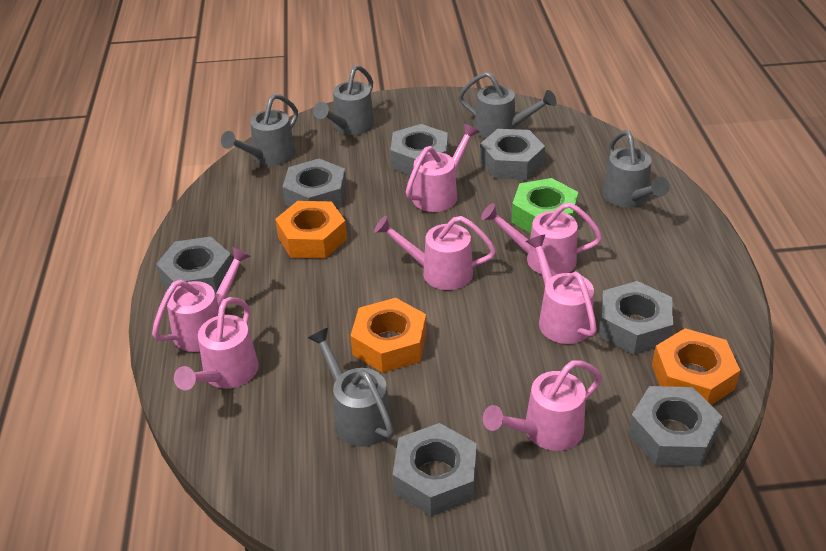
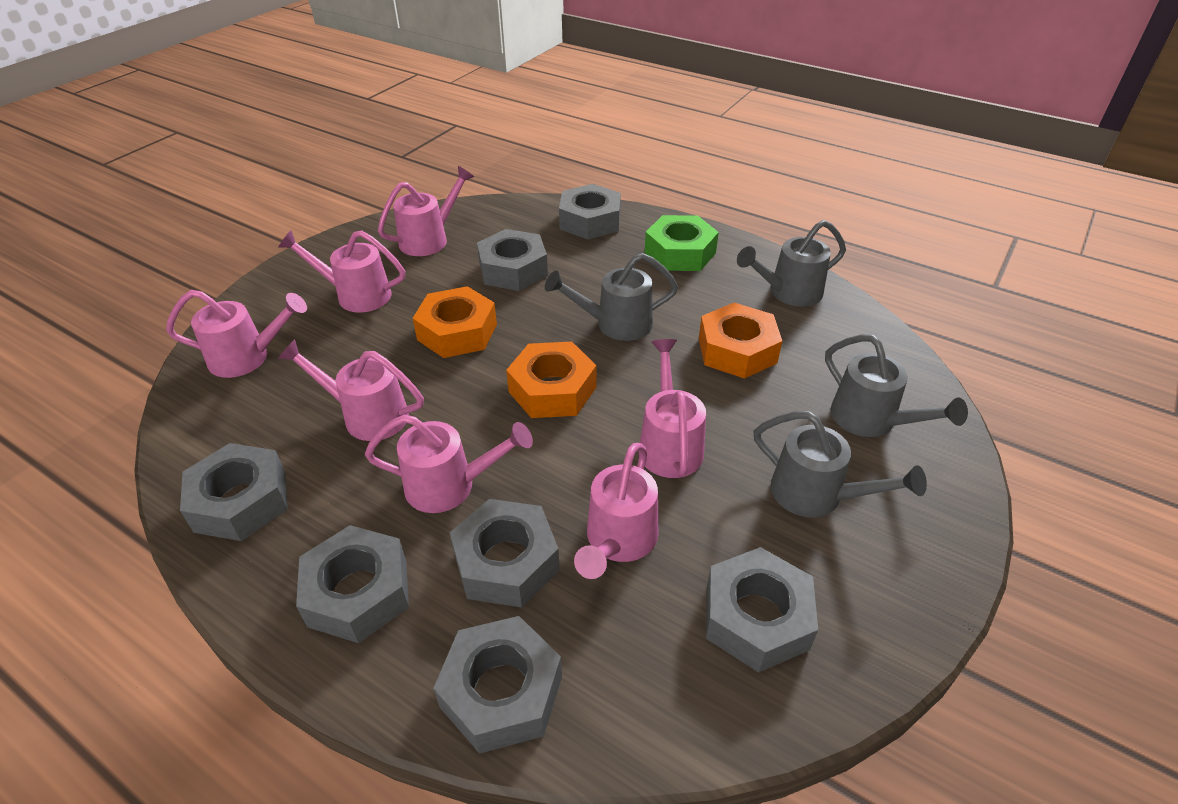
grey watering can: [221,94,298,166] [308,328,394,447] [313,65,375,135] [458,72,556,138] [602,130,670,208] = 5 -> [545,253,678,341] [737,220,846,307] [753,411,927,517] [825,334,968,437] = 4

